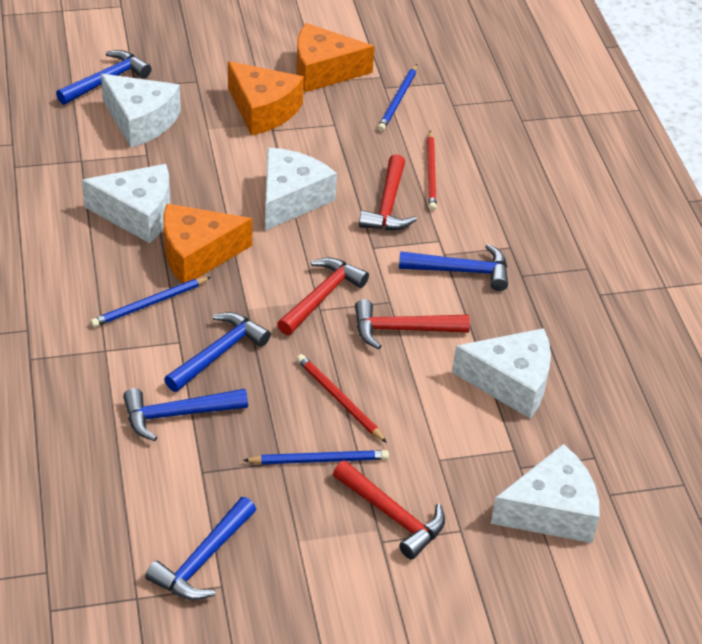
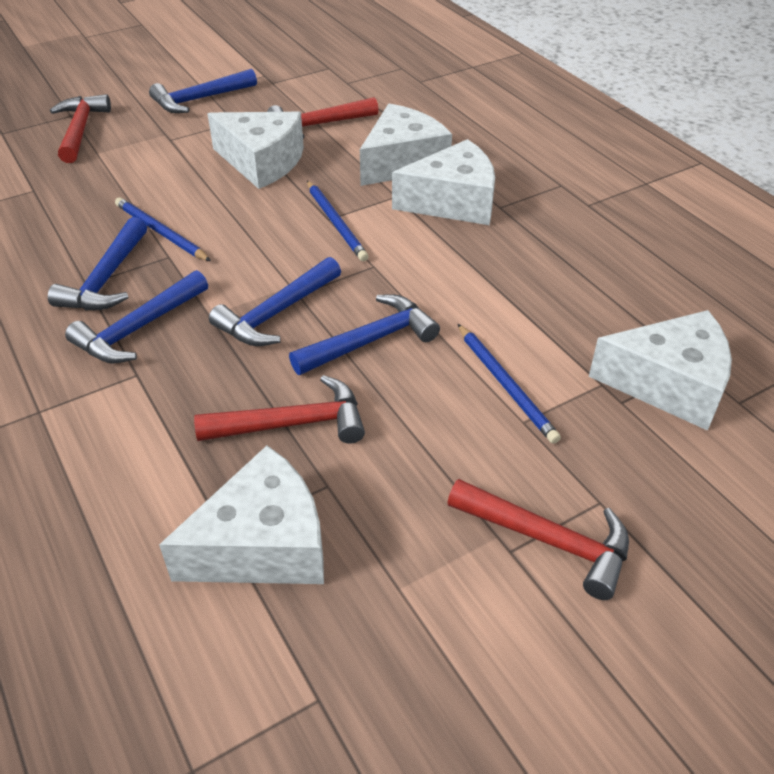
orange cheese: [164,204,252,284] [228,61,304,136] [296,23,375,92] = 3 -> none = 0
red pencil: [297,354,387,443] [427,130,437,211] = 2 -> none = 0

